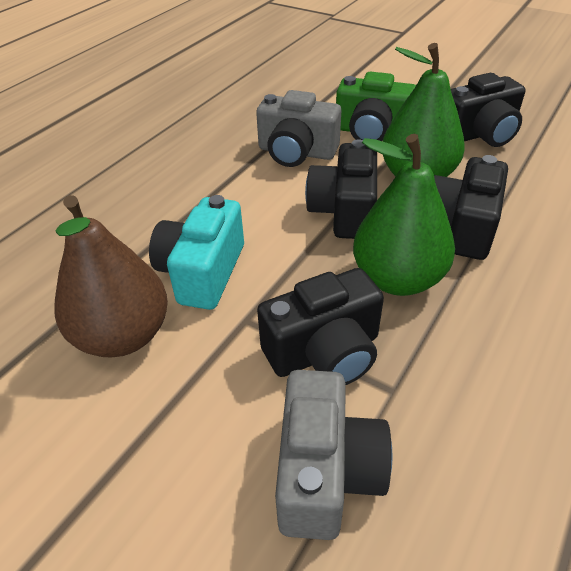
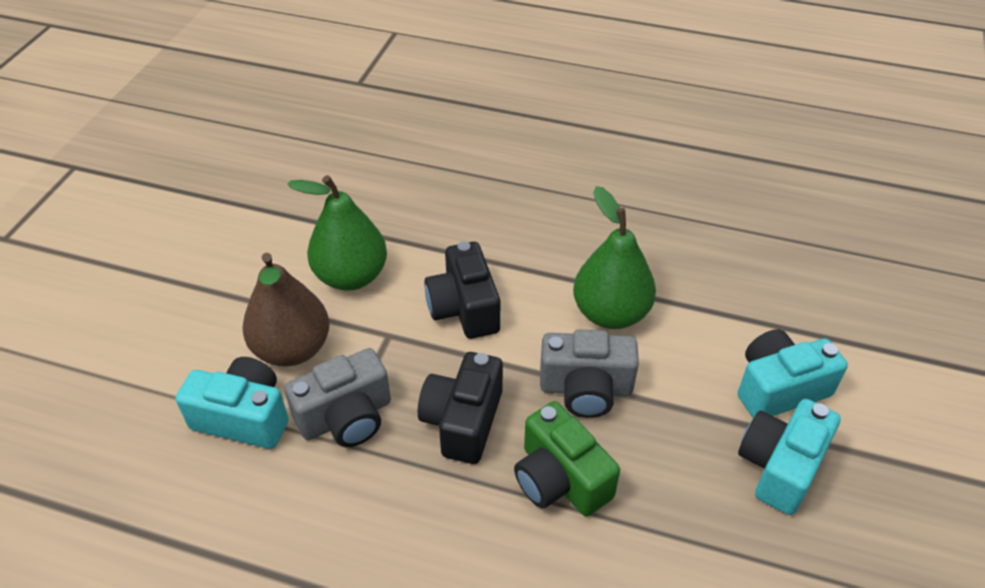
black camera: [257,268,384,385] [305,139,377,239] [434,155,508,260] [451,73,526,147] = 4 -> [418,352,503,464] [424,241,500,339] = 2
turquoise camera: [149,195,244,310] = 1 -> [176,357,289,449] [738,329,848,418] [738,399,841,515] = 3

